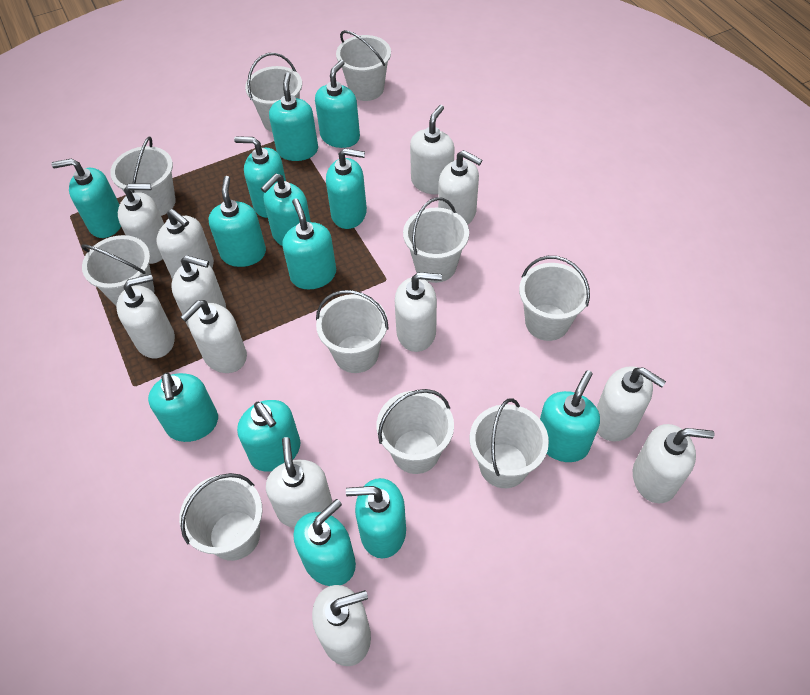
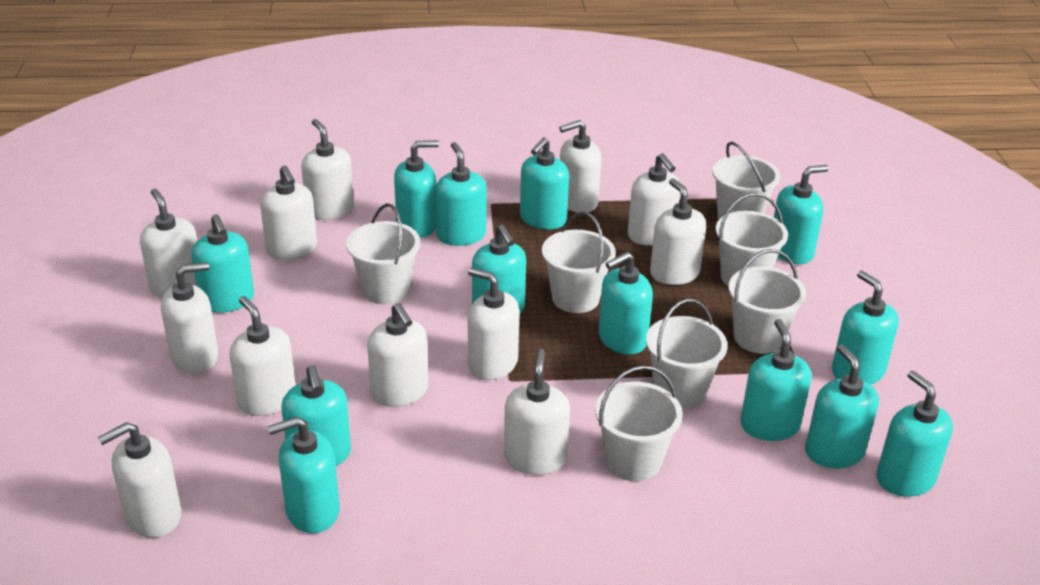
white bucket: [81,235,154,306] [110,136,176,216] [179,473,262,561] [245,53,302,132] [316,290,389,373] [336,30,391,101] [377,389,454,474] [403,197,469,283] [470,398,549,488] [519,256,590,341] = 10 -> [346,203,420,304] [542,212,616,313] [595,365,683,482] [646,299,728,409] [712,141,780,220] [715,193,788,287] [728,249,806,354] = 7

